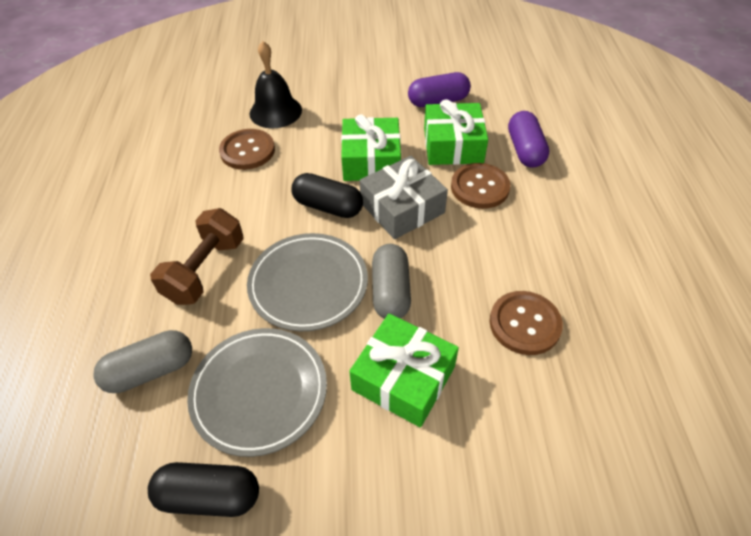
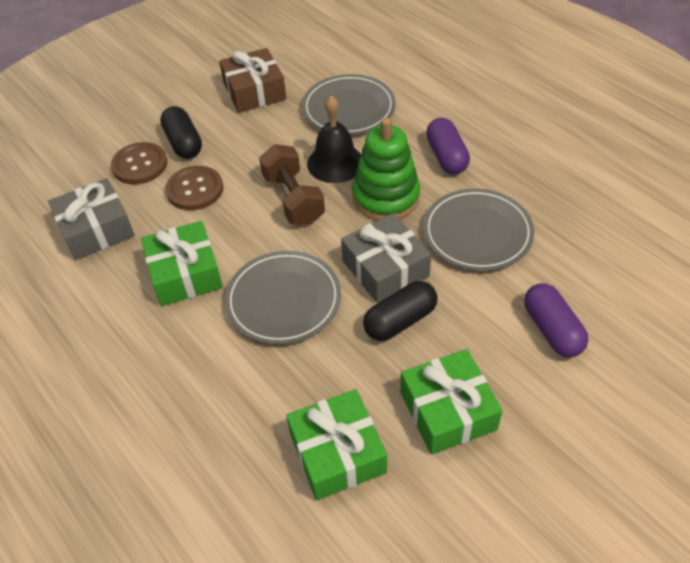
brown button: [219,129,275,170] [451,163,510,209] [490,291,563,355] = 3 -> [111,142,167,184] [165,166,224,210] = 2
brown gift: none = 0 -> [219,48,286,113] = 1
green stacking toy: none = 0 -> [352,118,420,221] = 1
grey capsule: [93,330,192,393] [372,244,411,319] = 2 -> none = 0
grey gift: [360,156,448,239] = 1 -> [48,178,135,260] [341,213,431,303] = 2
grey plate: [187,328,327,457] [247,233,368,331] = 2 -> [225,251,341,344] [302,74,396,135] [423,188,534,271] = 3

